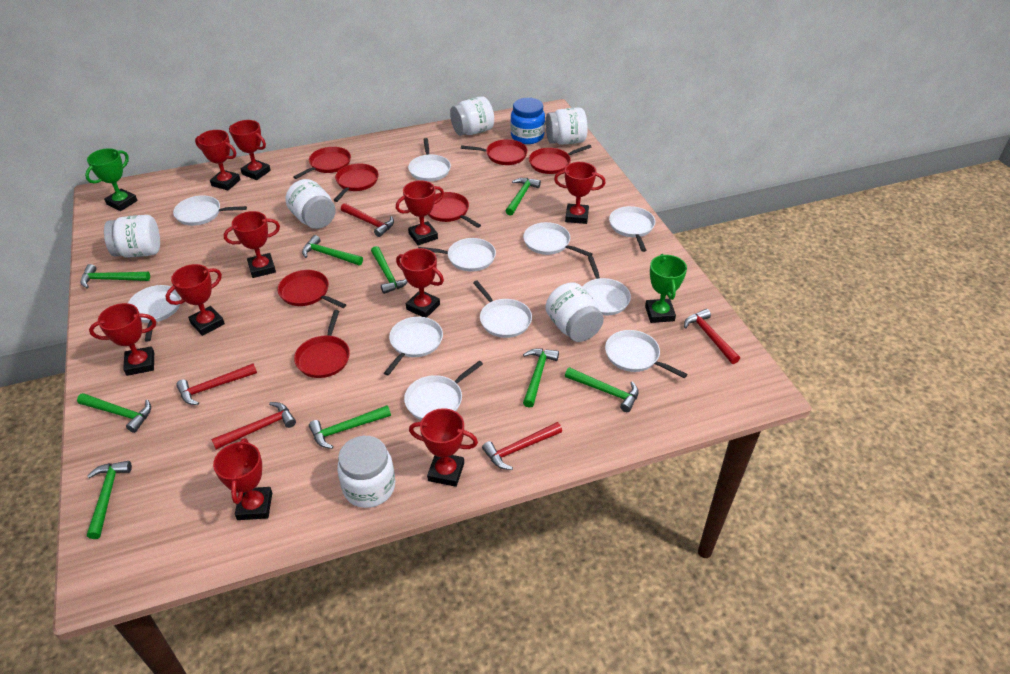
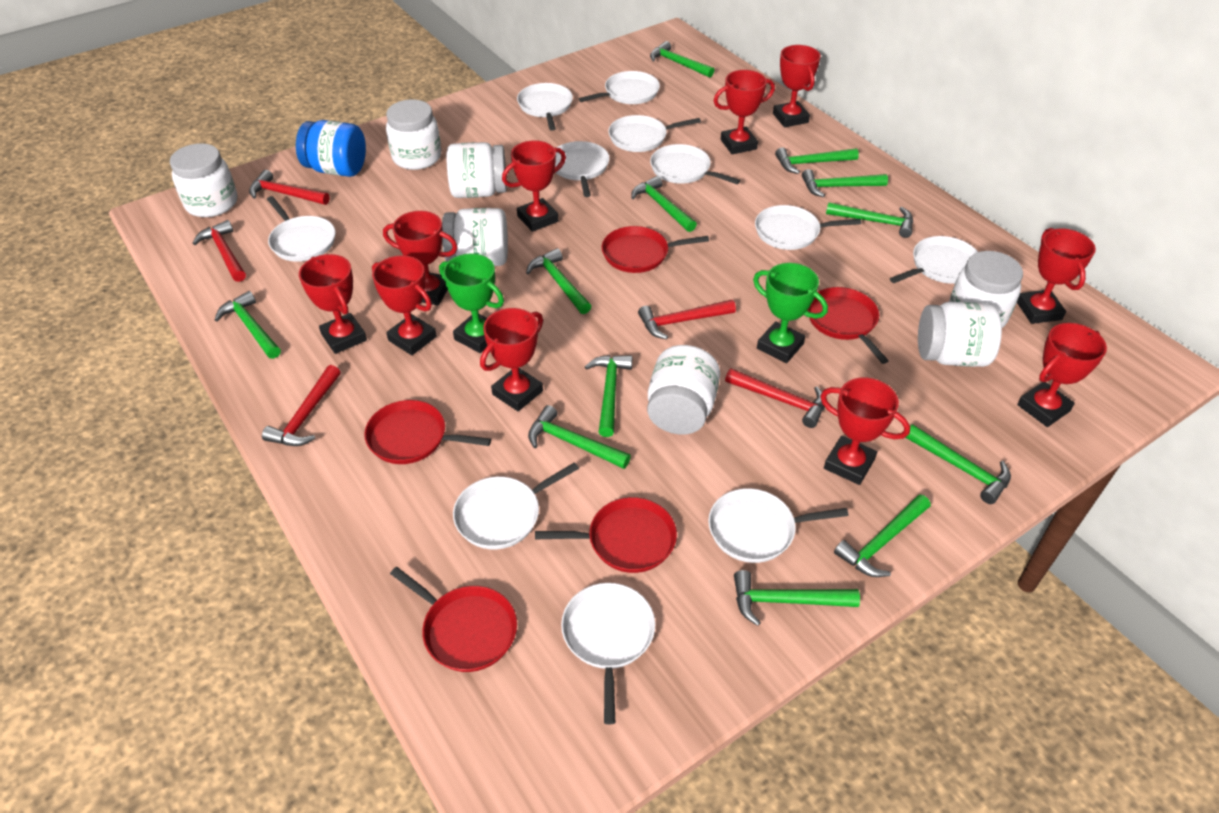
green hammer: [77,393,151,433] [81,264,150,288] [87,461,132,539] [302,235,363,265] [309,405,391,449] [371,246,408,294] [506,178,541,216] [523,348,559,408] [565,367,639,412] = 9 -> [215,291,281,359] [526,248,591,314] [528,405,631,469] [585,355,632,437] [631,176,697,232] [650,41,714,78] [734,570,860,626] [775,147,859,174] [802,169,888,197] [826,202,913,238] [834,494,931,577] [905,424,1011,504] = 12
red pan: [278,270,346,308] [293,147,351,179] [294,310,350,378] [333,164,379,202] [428,192,481,228] [461,139,528,165] [529,145,592,174] = 7 -> [364,400,491,464] [390,567,517,672] [535,497,677,573] [602,226,709,273] [807,287,889,364] = 5
white jar: [104,215,160,258] [285,179,336,229] [337,436,395,508] [450,96,494,136] [546,107,588,145] [546,282,604,342] = 6 -> [170,143,237,217] [386,99,441,170] [442,208,508,266] [447,142,507,198] [647,345,720,434] [918,302,1002,367] [949,251,1023,328] = 7

